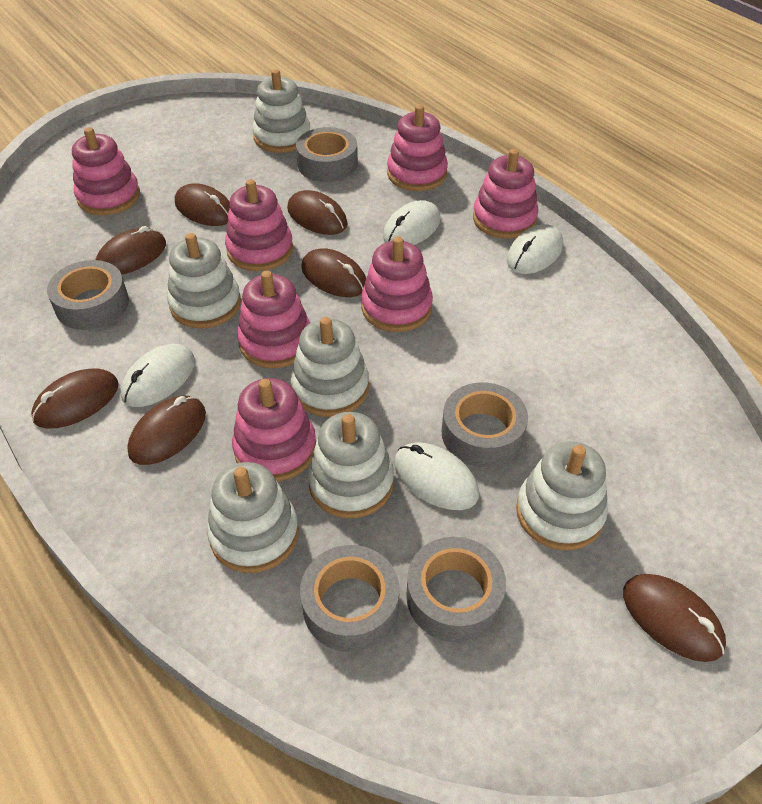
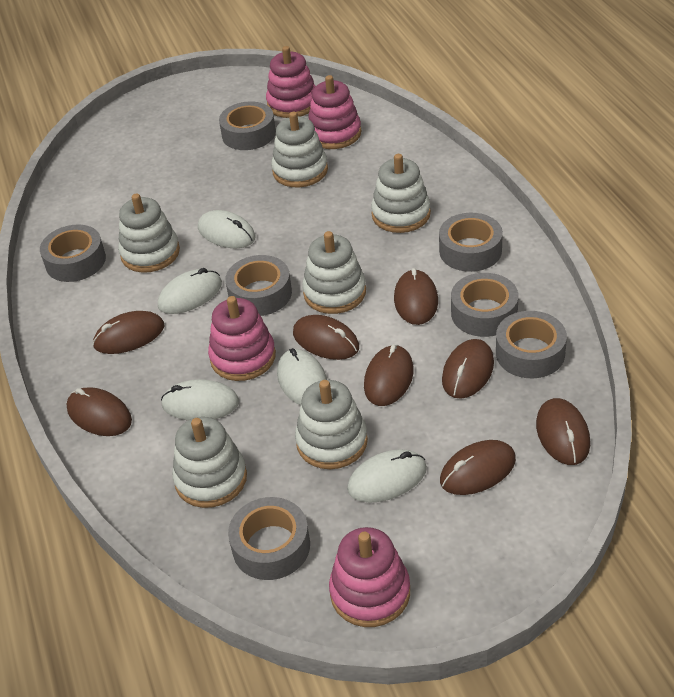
brown mouse: [31,368,119,429] [96,226,166,275] [127,396,206,465] [175,183,230,226] [287,190,348,235] [301,248,366,297] [623,574,726,662] = 7 -> [67,387,132,436] [93,311,164,354] [293,315,359,360] [364,344,414,406] [394,268,438,325] [440,440,516,495] [442,339,494,399] [536,398,590,465] = 8
grey tape: [47,260,129,330] [296,127,358,182] [300,545,399,652] [406,537,506,643] [442,382,528,467] = 5 -> [40,225,106,282] [219,101,276,150] [225,255,292,316] [228,497,310,580] [439,213,503,272] [451,273,518,337] [496,311,567,378] = 7
pink stacking toy: [72,127,140,216] [225,179,293,271] [232,378,316,482] [237,271,310,368] [361,236,433,332] [387,105,448,191] [473,149,538,239] = 7 -> [208,296,276,381] [266,46,316,118] [309,75,361,149] [329,527,410,627] = 4
white mouse: [121,344,195,407] [383,200,441,245] [394,443,479,510] [507,224,563,274] = 4 -> [158,268,222,314] [161,379,239,421] [198,210,256,248] [277,348,327,405] [347,449,427,503] = 5

